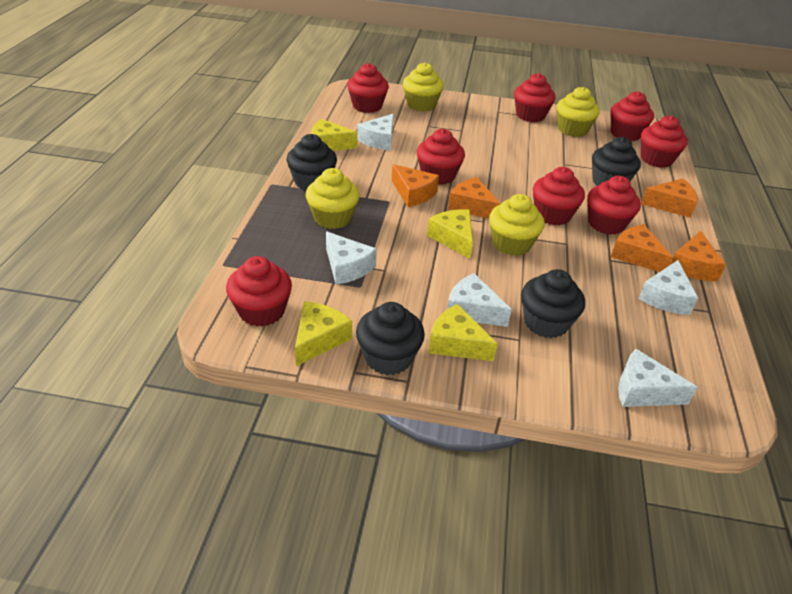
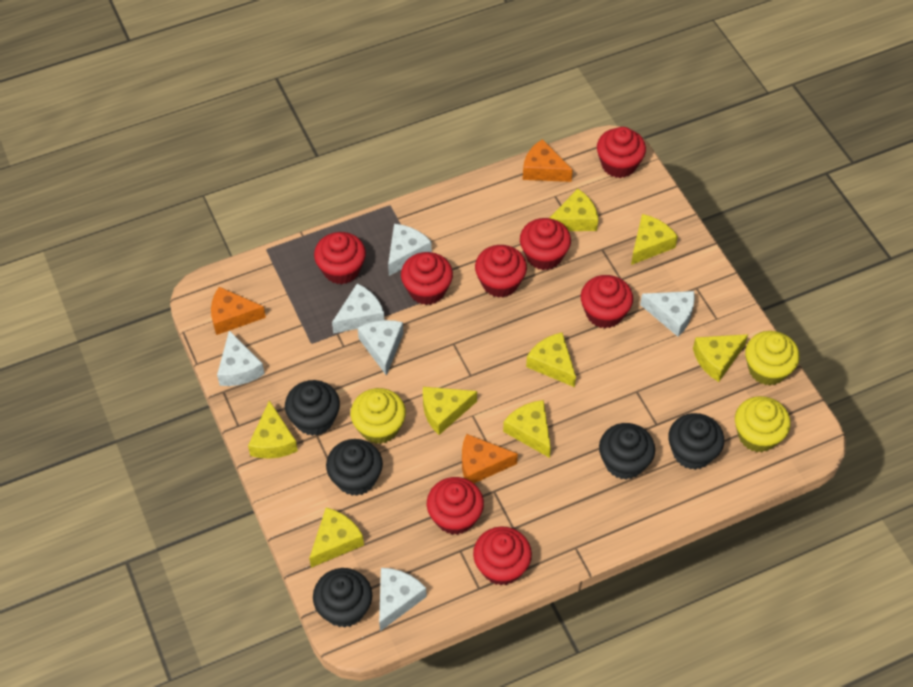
black cupcake: [286,134,337,190] [356,302,425,375] [521,269,585,338] [592,137,641,186] = 4 -> [285,380,340,436] [313,568,372,628] [326,439,383,496] [599,423,655,480] [668,413,724,470] = 5
orange cheese: [392,164,439,207] [448,177,501,218] [611,224,673,272] [641,179,698,218] [670,231,726,281] = 5 -> [211,287,266,335] [462,434,518,483] [523,139,573,182] = 3
white cheese: [326,231,377,285] [357,114,394,151] [447,273,512,327] [618,349,698,407] [638,260,698,315] = 5 -> [217,330,265,386] [332,284,384,333] [357,320,403,376] [379,568,427,631] [388,224,432,276] [640,291,695,337] = 6
yellow cheese: [295,301,352,366] [311,119,358,151] [427,209,473,259] [428,304,498,361] = 4 -> [248,400,298,459] [309,508,364,568] [423,387,477,435] [503,400,551,458] [526,333,576,387] [550,189,598,231] [631,214,678,265] [693,334,748,382] = 8
yellow cupcake: [306,168,360,229] [403,62,444,112] [489,194,544,256] [557,87,600,137] = 4 -> [350,388,406,444] [735,396,791,452] [745,331,800,385] = 3

